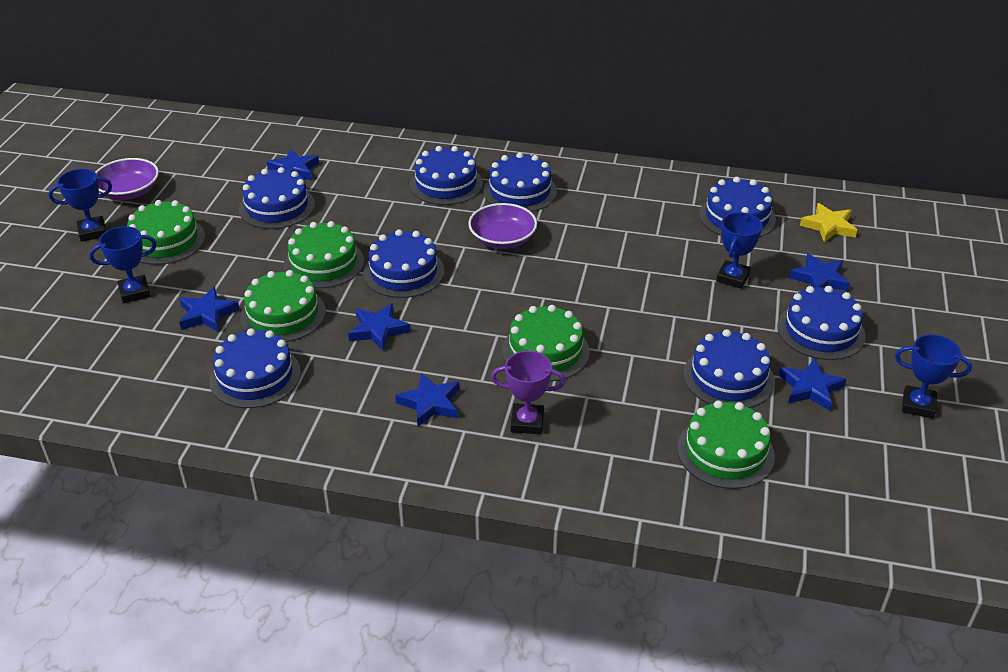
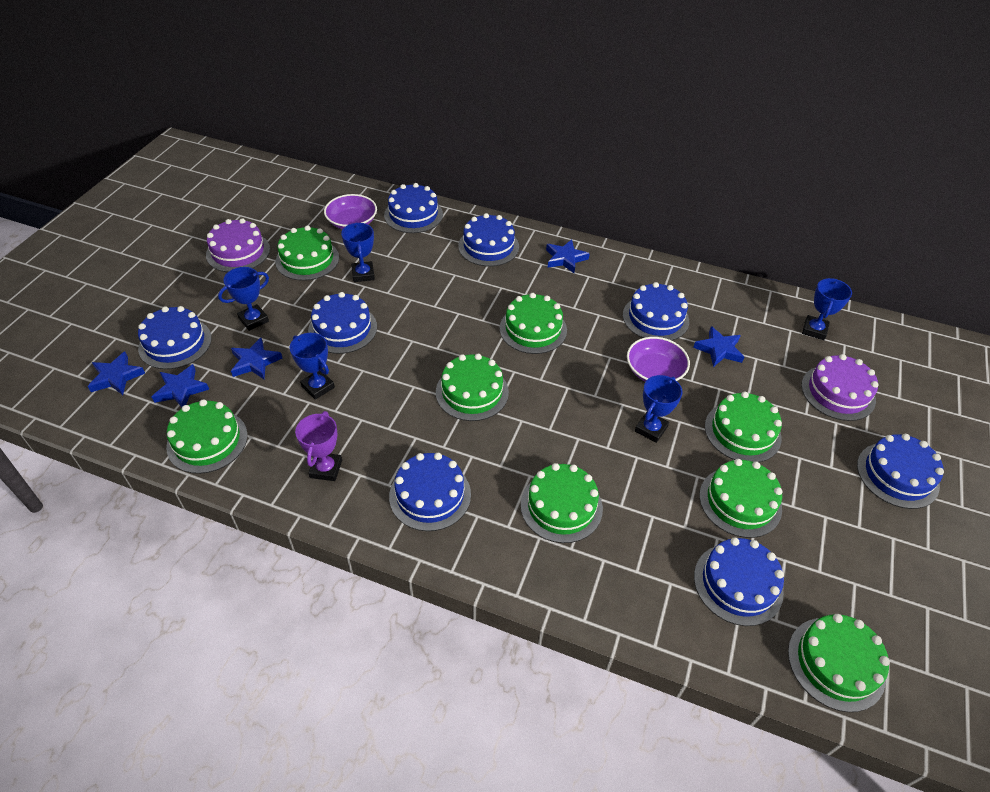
blue star: [179,287,240,332] [266,149,319,180] [348,303,411,351] [395,373,460,427] [779,358,847,411] [789,253,850,291] = 6 -> [88,352,145,395] [152,364,209,407] [231,338,283,379] [546,239,590,273] [693,326,744,367] = 5
blue trophy: [48,169,112,242] [89,226,157,303] [716,212,763,289] [895,334,972,419] = 4 -> [218,267,269,331] [290,333,335,400] [341,222,375,282] [635,375,683,443] [802,278,852,340] = 5
green cake: [127,200,205,265] [240,270,326,342] [284,221,364,288] [502,305,590,381] [677,400,775,489] = 5 -> [166,399,248,474] [275,225,339,281] [436,354,509,421] [499,293,567,354] [521,463,603,543] [699,459,783,538] [705,392,782,462] [788,614,890,712] = 8
purple cake: none = 0 -> [206,218,270,272] [801,354,879,421] = 2
yellow star: [800,203,857,242] = 1 -> none = 0

